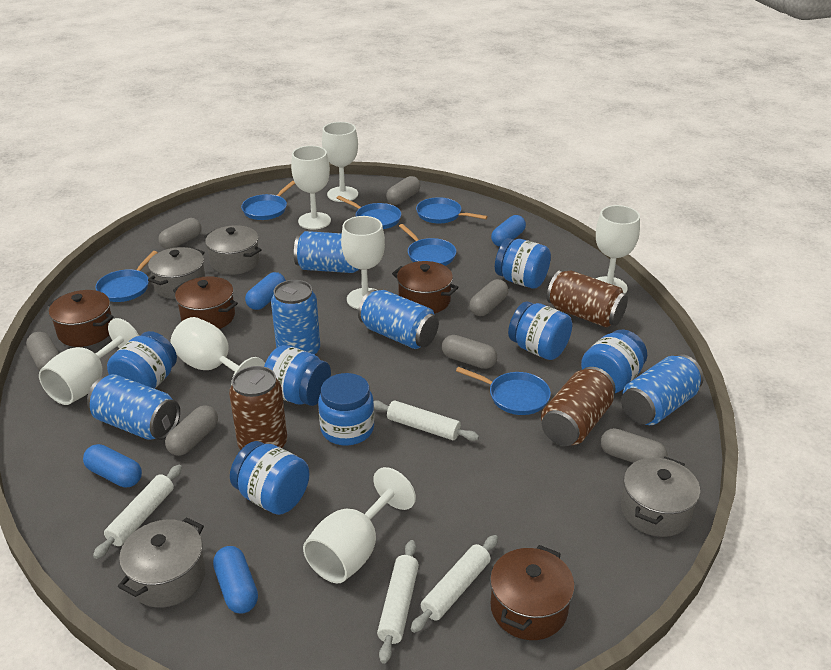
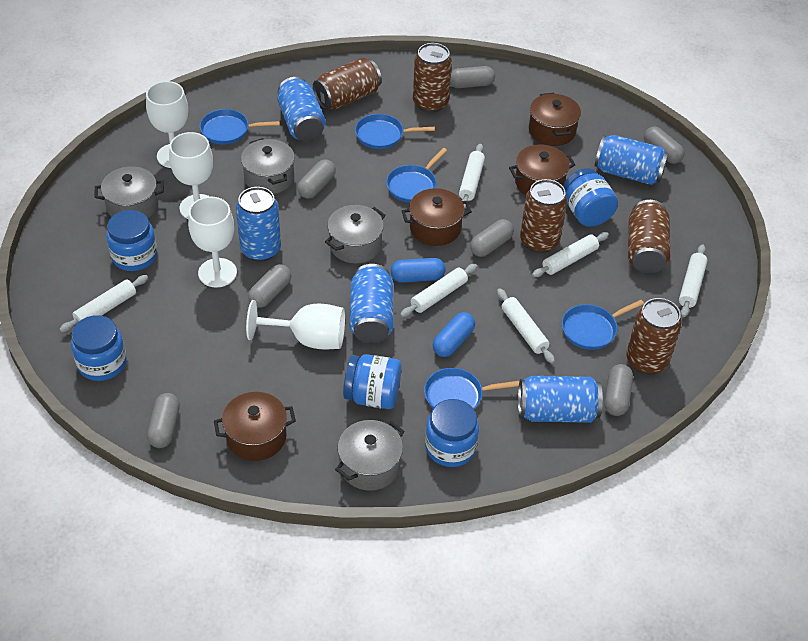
blue capsule: [83,444,142,488] [213,546,258,614] [245,272,286,310] [491,215,526,247] = 4 -> [391,258,445,282] [433,312,475,357] = 2
blue jar: [107,331,177,389] [230,441,310,515] [264,345,331,406] [318,373,375,446] [495,238,551,289] [508,302,572,360] [581,329,647,393] = 7 -> [71,315,127,381] [107,210,157,271] [343,354,401,409] [425,399,479,467] [563,168,618,227] = 5
blue pan: [96,251,158,302] [241,181,295,220] [337,196,401,229] [399,224,456,266] [416,197,488,224] [456,367,551,415] = 6 -> [200,109,280,144] [355,114,435,149] [386,148,447,203] [424,368,519,409] [562,300,644,350] = 5
brown can: [229,366,287,450] [541,367,616,446] [547,270,628,327] = 3 -> [313,58,382,110] [413,43,452,113] [520,179,567,253] [626,298,682,375] [628,200,670,273] = 5
white goblet: [39,318,139,405] [170,317,265,386] [291,146,331,230] [303,467,416,583] [322,122,358,202] [341,216,385,309] [596,205,640,294] = 7 -> [146,81,188,168] [169,132,213,219] [188,197,237,287] [246,300,345,350] = 4
white rolling pin: [93,465,182,559] [374,400,479,441] [377,540,419,664] [411,535,498,633] = 4 -> [59,275,148,332] [400,264,477,317] [459,144,485,208] [497,288,555,363] [532,232,609,277] [679,244,708,317] = 6

